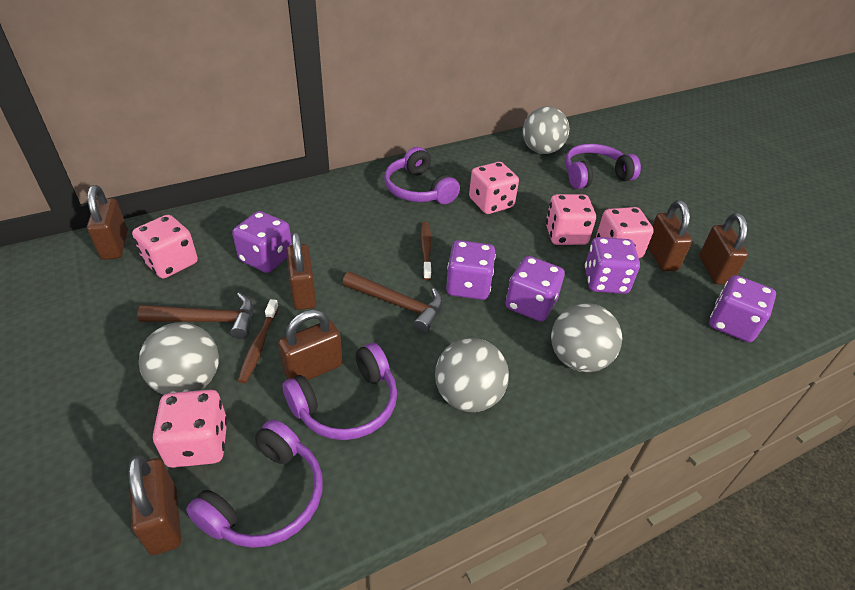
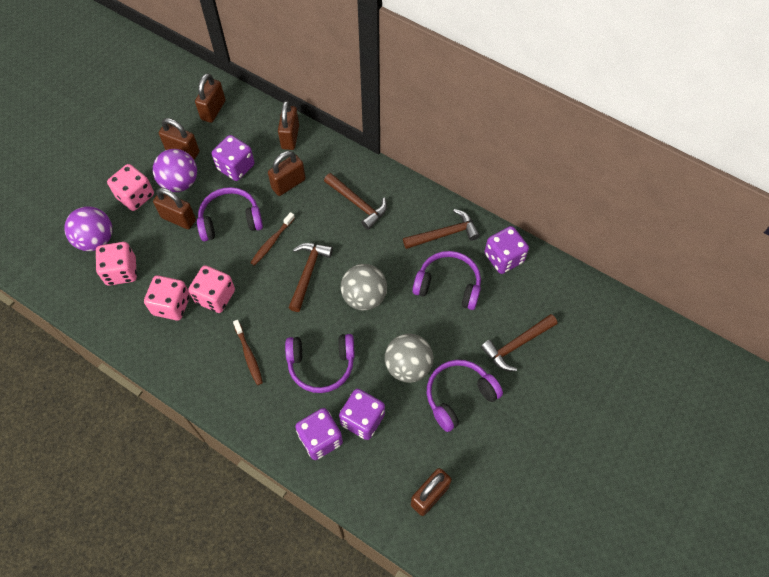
brown hammer: [137,292,253,339] [342,271,443,333] = 2 -> [288,243,333,312] [324,173,387,230] [403,209,480,249] [481,314,557,371] = 4
grey ball: [139,323,219,395] [435,338,509,412] [522,106,569,154] [551,303,622,372] = 4 -> [341,264,387,311] [385,334,433,383] = 2
pink dice: [132,215,198,278] [153,390,228,468] [469,162,519,214] [546,194,596,245] [596,207,654,258] = 5 -> [96,242,137,286] [107,164,154,211] [144,275,190,321] [188,266,235,313] = 4
purple ball: none = 0 -> [64,206,112,251] [153,149,197,192] = 2
purple dice: [232,211,292,273] [446,240,496,300] [505,256,565,322] [585,237,640,294] [709,275,776,342] = 5 -> [212,135,255,181] [295,408,343,460] [339,389,385,440] [484,226,529,274] = 4

